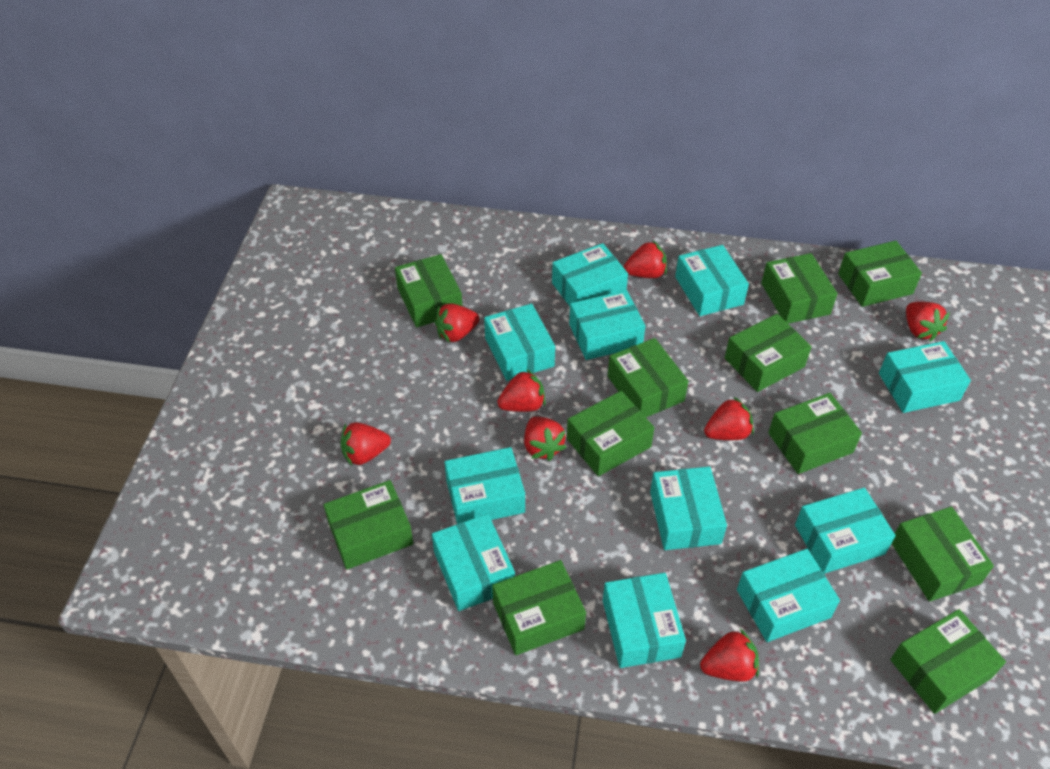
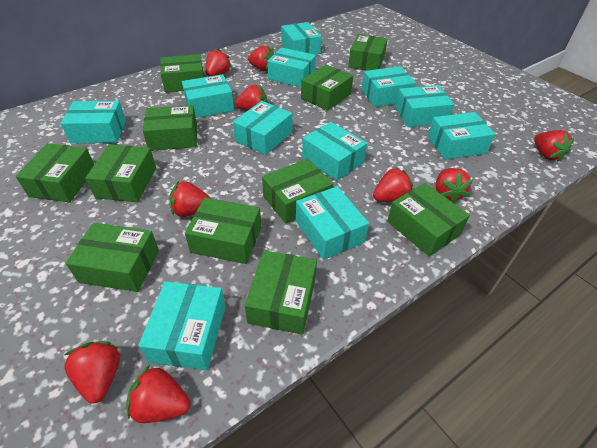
red strawberry: [341,422,391,466] [435,303,480,343] [497,369,545,412] [524,416,566,461] [624,241,667,278] [700,629,759,682] [704,396,754,440] [906,302,950,342] = 8 -> [64,341,120,404] [126,365,190,423] [169,181,211,217] [206,49,232,77] [235,85,267,111] [248,45,274,71] [373,167,413,202] [436,168,473,203] [534,130,574,162] = 9

